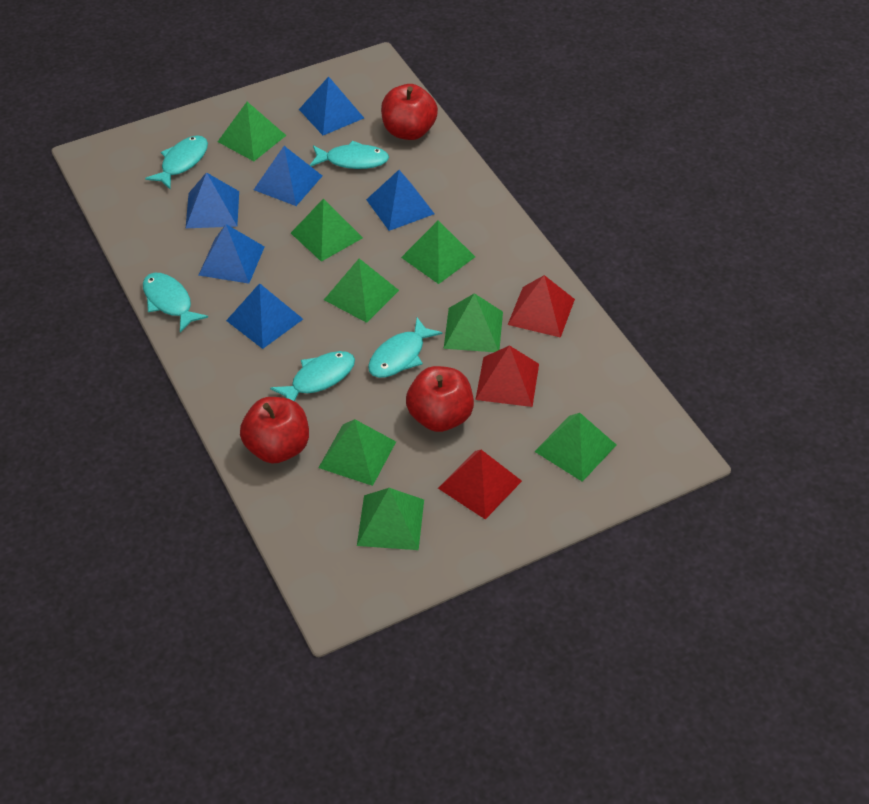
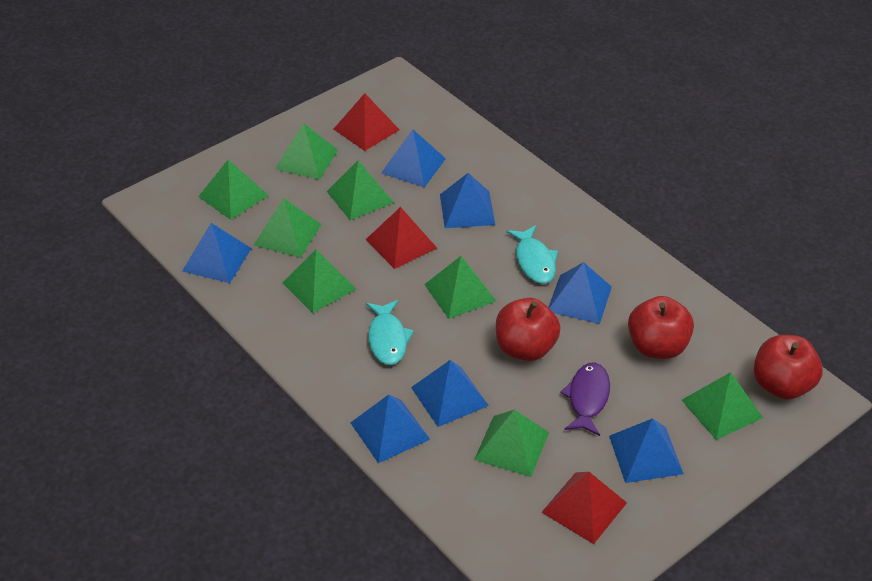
blue pyramid: [186,172,239,228] [198,224,265,284] [226,283,303,349] [254,146,322,206] [299,76,364,135] [366,170,434,231] = 6 -> [182,223,252,283] [351,395,430,463] [381,130,446,187] [411,360,489,427] [440,173,495,228] [548,262,612,324] [609,418,684,483] = 7
purple fish: none = 0 -> [560,363,610,436] = 1
turquoise fish: [143,273,208,333] [145,136,208,189] [270,351,355,401] [310,140,389,169] [368,318,443,378] = 5 -> [366,300,414,365] [506,225,558,284] = 2

